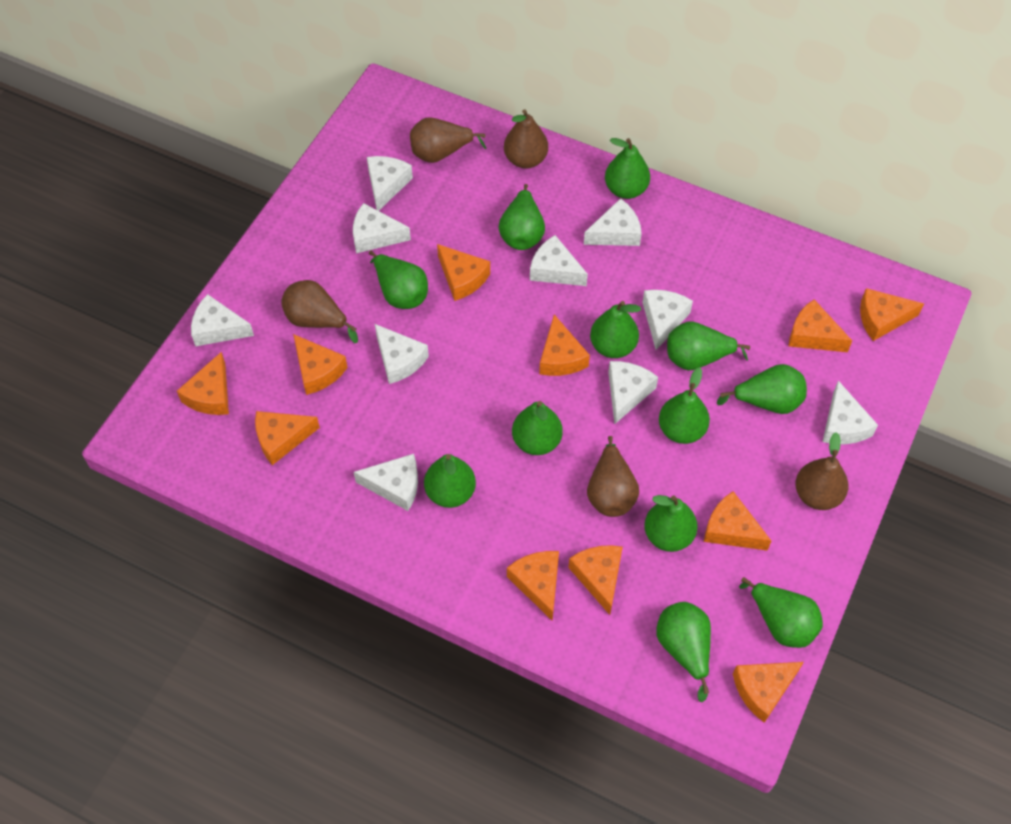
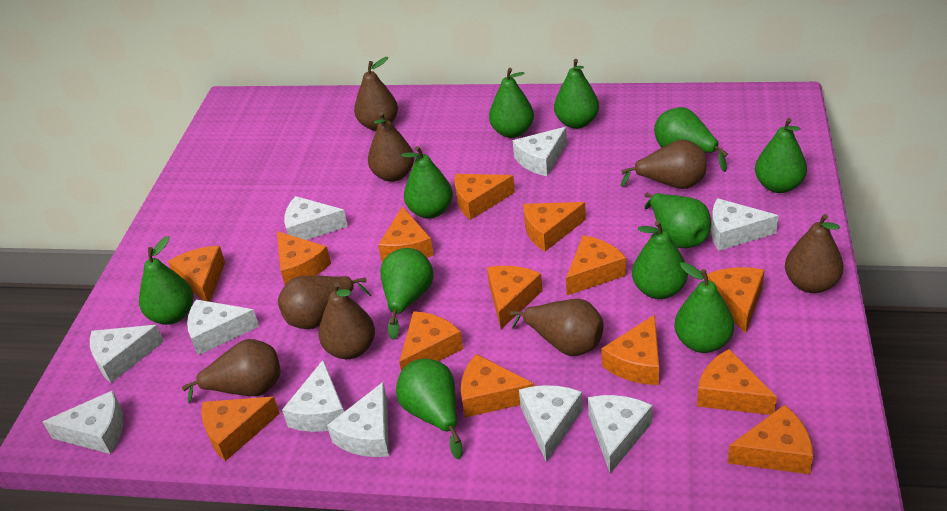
brown pear: [281,280,358,343] [410,117,487,163] [504,109,548,168] [587,436,639,517] [795,432,848,510] = 5 -> [182,339,280,403] [278,276,371,329] [319,282,375,359] [354,57,398,131] [368,112,414,182] [510,299,604,356] [621,139,706,189] [785,214,844,293] = 8
green pear: [369,251,428,309] [424,454,476,508] [498,184,545,250] [512,401,563,455] [590,301,641,358] [605,138,650,199] [644,495,698,552] [656,602,711,702] [659,367,710,444] [667,321,750,370] [717,364,807,414] [739,577,823,648] = 12 -> [139,236,193,325] [380,248,434,340] [396,359,463,459] [401,146,453,219] [489,68,534,138] [554,59,599,129] [632,221,688,299] [645,193,711,248] [654,107,728,172] [674,262,734,353] [755,118,807,193] = 11
orange cheese: [177,352,229,415] [255,411,320,465] [293,334,348,395] [437,244,490,301] [507,551,559,620] [539,315,590,376] [568,545,623,615] [704,491,771,551] [733,662,804,723] [789,300,852,352] [860,288,924,341] = 11 -> [168,246,225,302] [201,397,280,461] [277,231,331,285] [378,206,434,262] [399,311,463,371] [454,174,515,220] [461,354,535,418] [487,266,542,329] [523,202,586,251] [566,235,626,295] [601,315,659,385] [697,349,777,415] [707,267,765,334] [728,405,813,474] = 14

